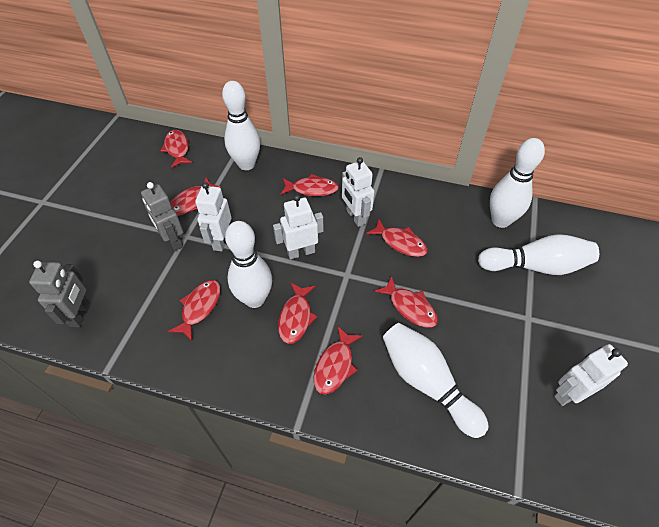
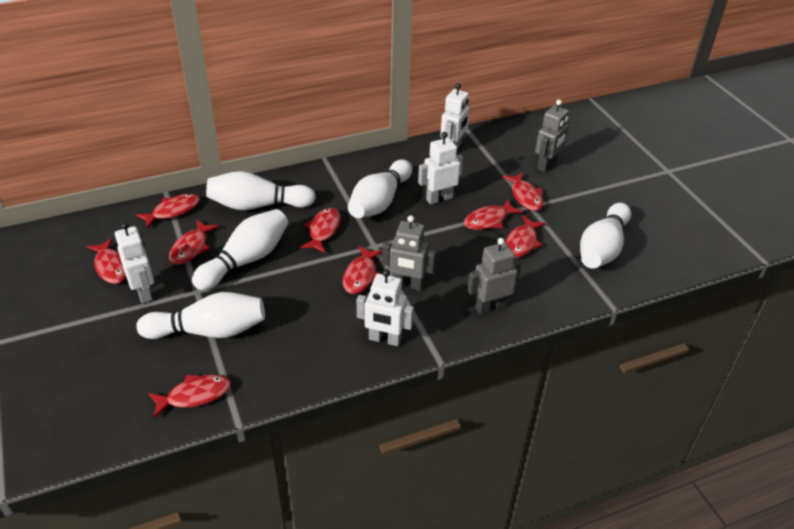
grey robot: [29,261,90,327] [141,182,183,251] = 2 -> [382,215,436,291] [467,238,521,314] [535,100,569,172] = 3
red fish: [160,130,192,168] [168,280,220,341] [170,177,221,216] [278,282,318,344] [280,174,339,196] [313,326,363,395] [366,219,428,257] [374,276,438,328] = 8 -> [87,238,126,284] [136,194,200,228] [148,374,231,418] [169,220,219,265] [300,208,341,253] [343,246,382,294] [464,199,523,230] [502,172,544,211] [505,215,546,258] = 9

